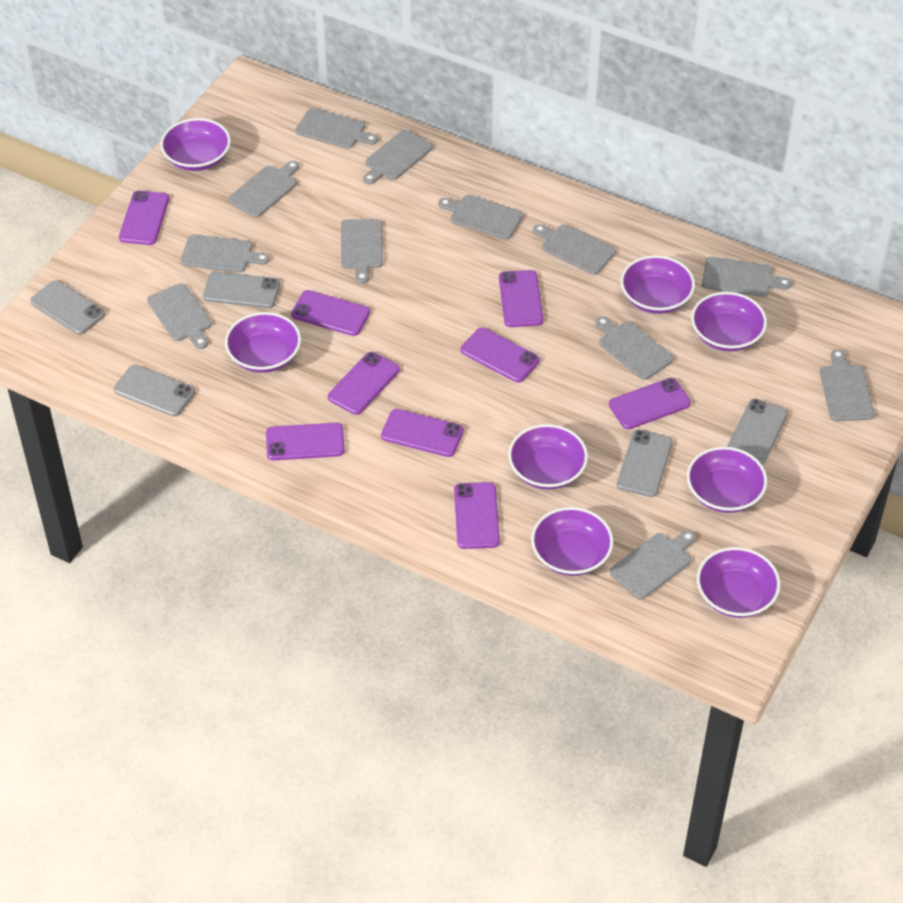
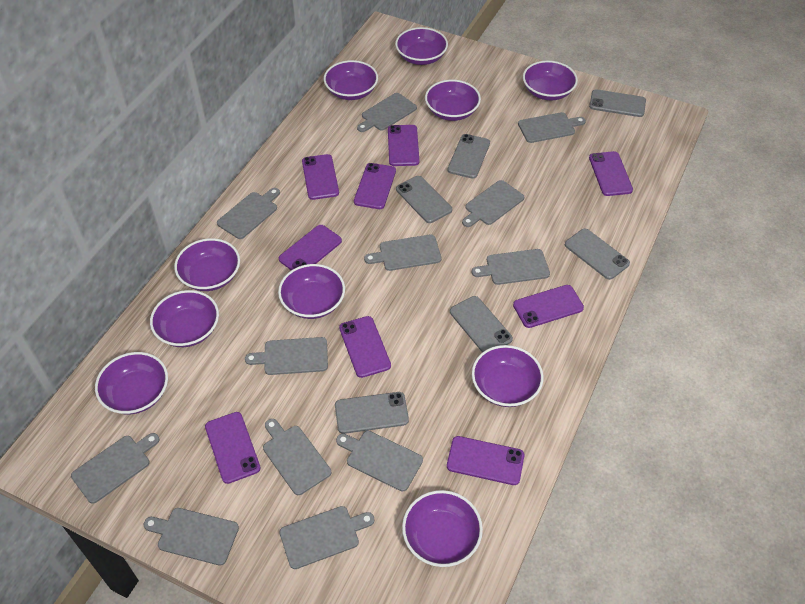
grey phone: [30,280,105,335] [114,365,195,417] [203,272,280,308] [617,430,673,497] [727,398,788,464] = 5 -> [335,392,409,434] [396,176,452,223] [448,134,490,179] [450,296,513,352] [565,229,630,280] [589,89,646,117] = 6
purple bowl: [160,118,231,171] [225,312,301,373] [508,424,588,489] [531,507,613,576] [621,255,695,314] [687,447,767,513] [691,292,767,352] [697,547,780,618] = 8 -> [95,352,168,414] [150,290,219,347] [174,238,240,291] [278,264,345,319] [324,60,378,100] [395,27,448,65] [402,490,483,567] [425,80,481,121] [472,345,544,407] [523,61,578,100] = 10

